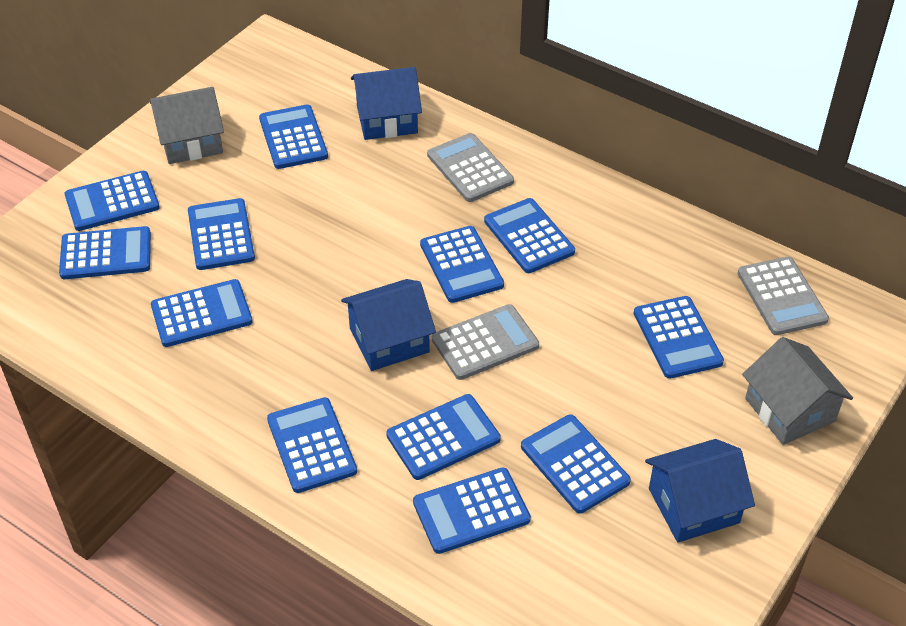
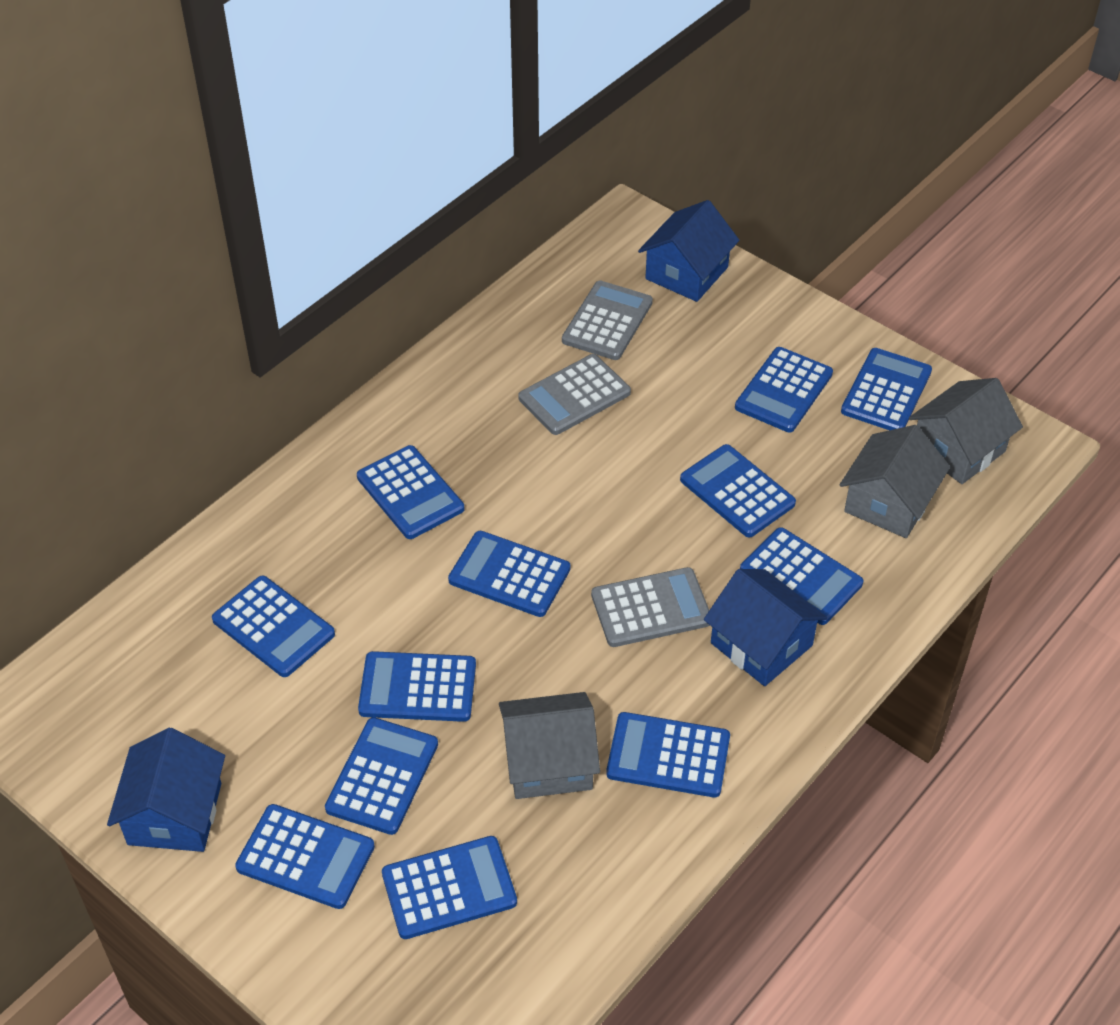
grey house: [150,87,224,164] [742,337,853,445] = 2 -> [499,692,600,799] [840,425,950,538] [909,378,1023,484] = 3

